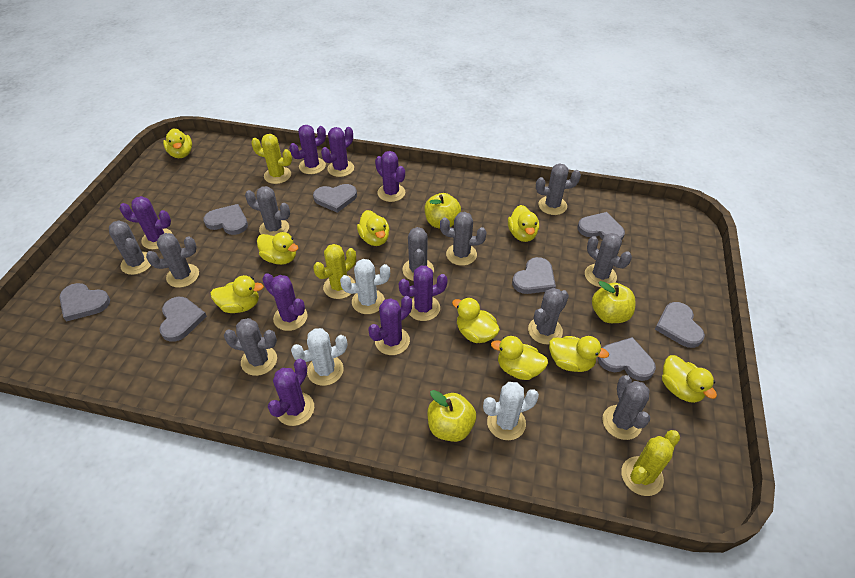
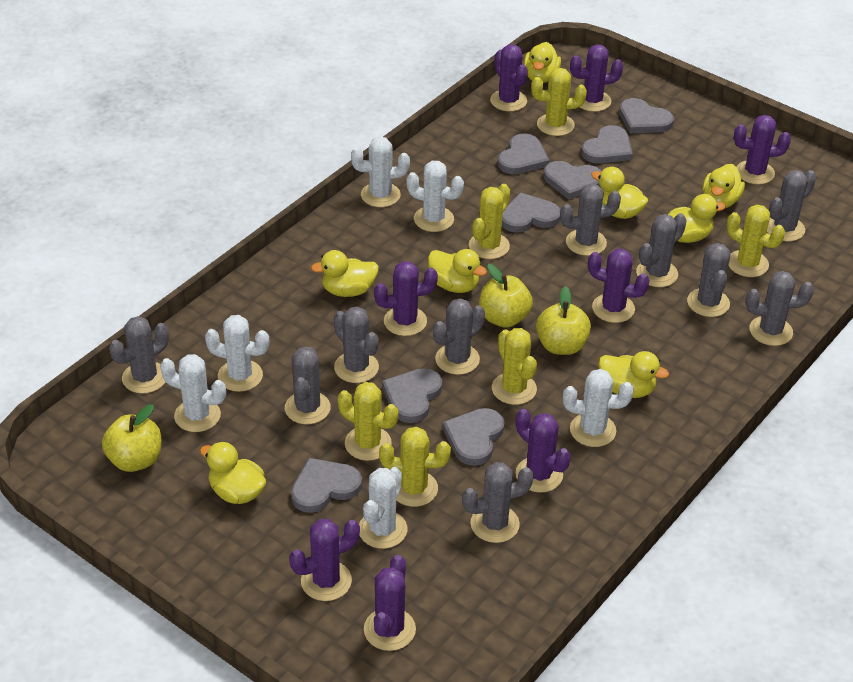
white cactus: [291,328,347,386] [340,259,390,314] [483,382,539,440] = 3 -> [160,354,226,432] [205,315,269,392] [351,136,410,207] [359,467,407,549] [406,161,464,232] [563,369,634,447] = 6
yellow cactus: [251,134,292,184] [313,244,356,299] [621,430,680,496] = 3 -> [338,382,398,461] [379,427,451,507] [469,184,510,259] [492,328,537,405] [531,68,587,136] [727,205,785,277] = 6
yellow duck: [163,128,192,158] [210,275,264,313] [257,232,298,265] [357,210,389,246] [452,297,500,343] [491,336,548,380] [508,205,539,242] [549,336,609,372] [662,355,717,403] = 9 -> [200,442,266,504] [311,250,379,297] [428,249,487,293] [523,42,561,83] [591,167,648,219] [598,351,669,398] [668,194,726,243] [702,164,745,208] = 8

